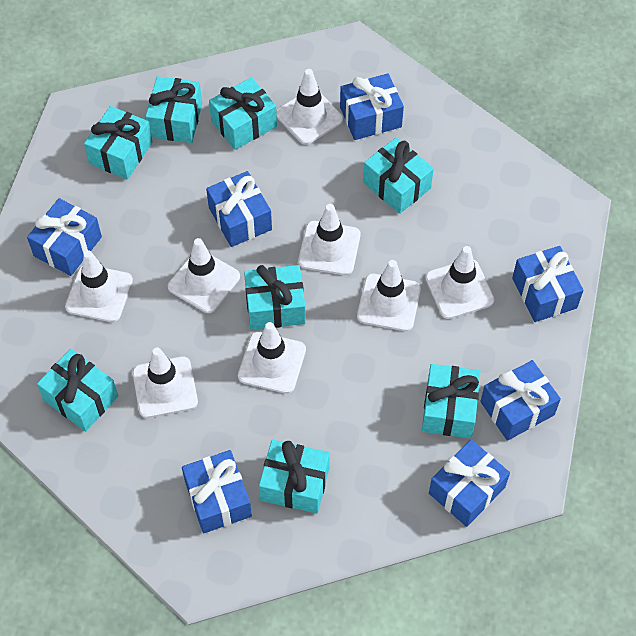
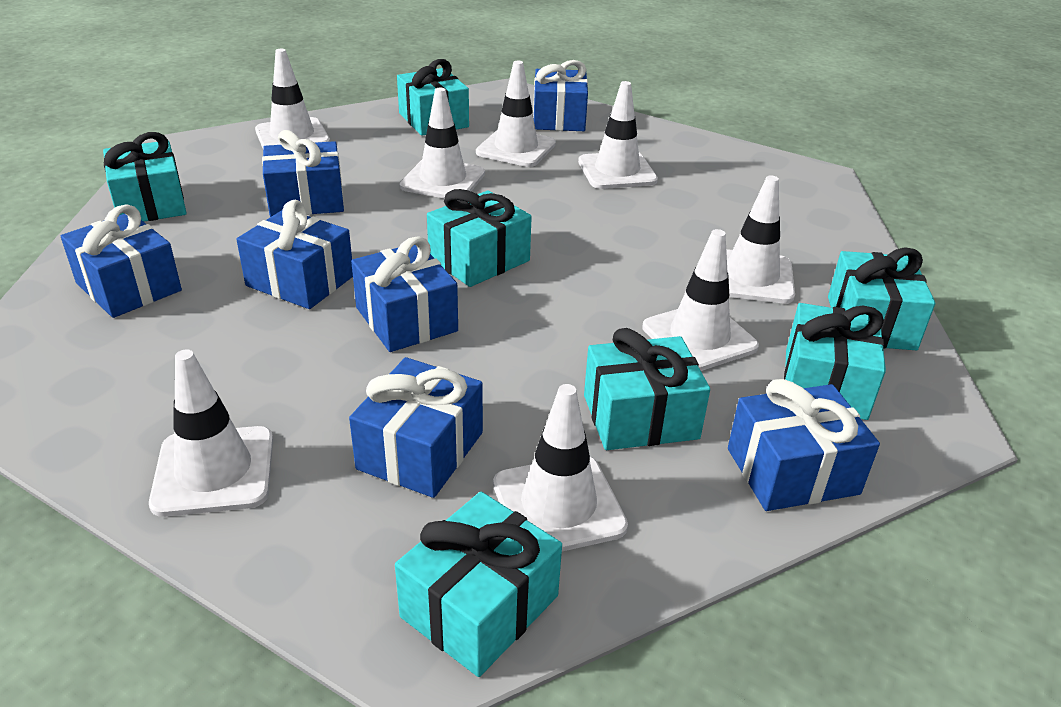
turquoise gift: [37,349,118,432] [84,106,153,179] [146,76,202,143] [209,77,277,150] [244,265,306,330] [259,440,330,513] [363,137,434,214] [422,364,480,438] = 8 -> [103,132,187,222] [395,492,562,677] [397,59,469,136] [427,189,532,287] [584,328,710,450] [784,303,886,420] [828,248,935,350] = 7

